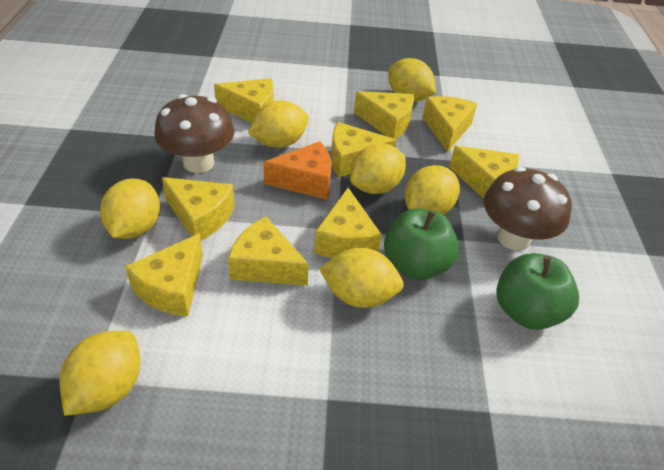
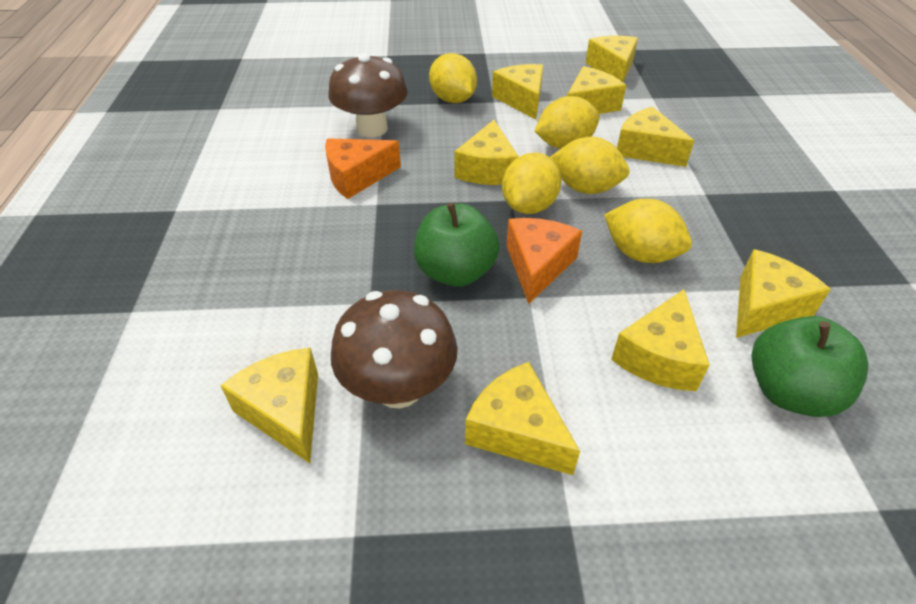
orange cheese: [263,141,332,200] = 1 -> [325,138,401,199] [506,218,582,304] = 2
yellow lemon: [59,331,140,416] [100,179,160,239] [248,100,309,148] [319,248,404,308] [350,143,406,194] [388,58,436,101] [405,165,460,215] = 7 -> [429,53,477,103] [502,152,561,214] [535,96,600,149] [550,137,630,194] [604,199,692,263] = 5

